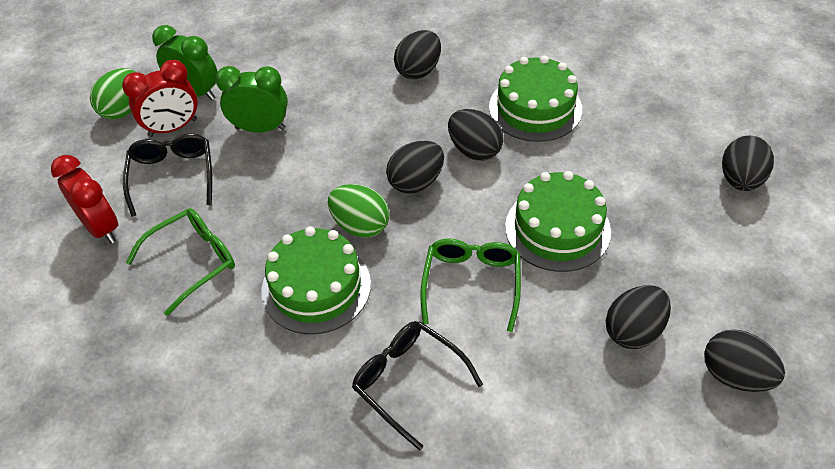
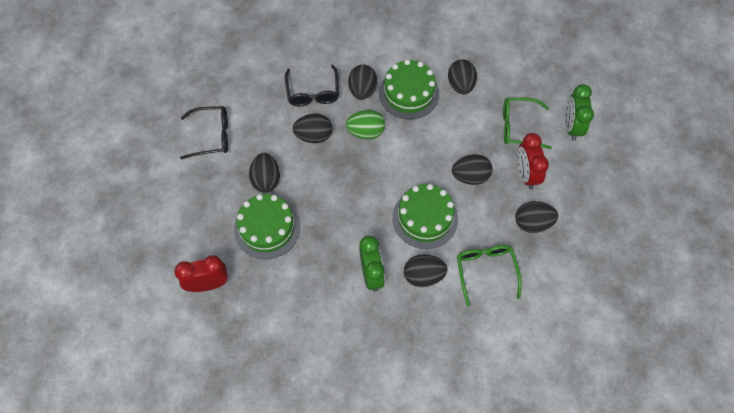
black egg: [386,141,444,194] [394,30,441,79] [448,109,503,161] [606,285,671,349] [704,330,785,392] [722,135,774,191] = 6 -> [249,153,280,193] [293,114,332,143] [348,65,377,100] [404,254,448,287] [448,59,477,95] [452,154,493,185] [515,201,558,233] = 7
green egg: [90,68,135,119] [328,184,390,238] = 2 -> [346,110,385,139] = 1

